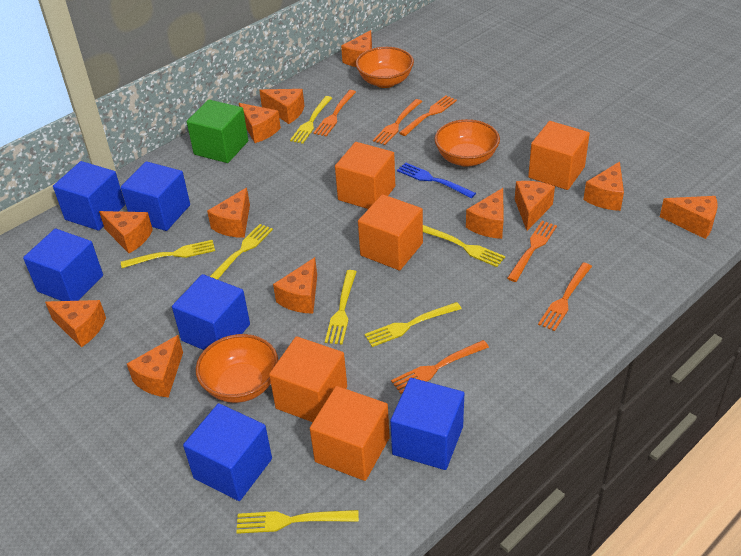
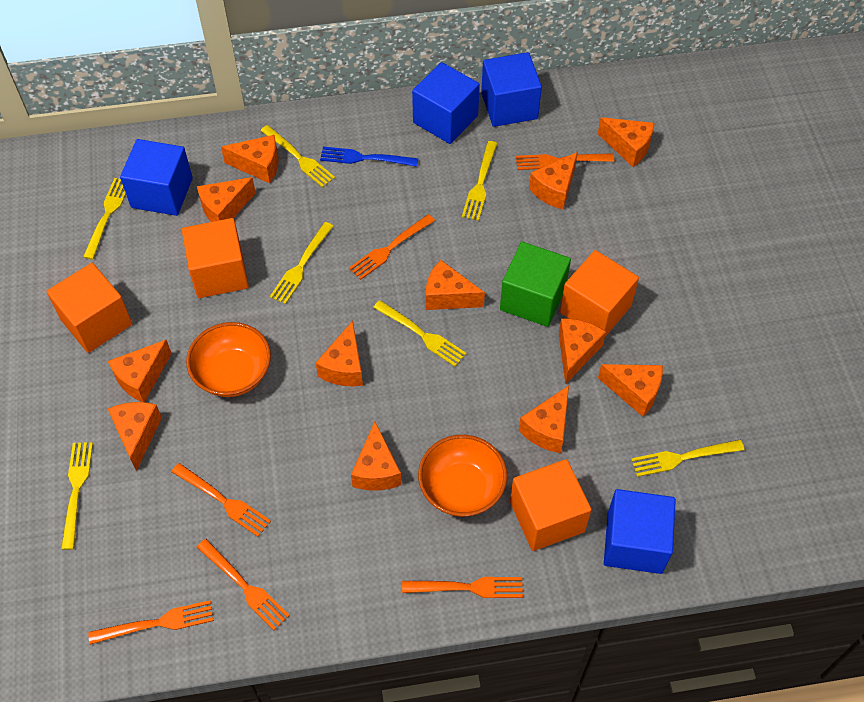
blue cube: [23,228,103,301] [53,161,125,231] [121,161,190,231] [172,274,250,350] [183,403,272,501] [390,378,464,470] = 6 -> [120,139,193,216] [412,62,480,144] [481,52,542,127] [604,489,676,574] = 4
orange bowl: [196,334,278,403] [356,47,414,88] [434,119,500,167] = 3 -> [186,322,271,397] [418,435,507,517] = 2
orange cube: [269,336,347,422] [310,386,390,481] [335,142,395,209] [358,194,423,270] [528,121,590,190] = 5 -> [46,263,132,353] [182,218,249,298] [510,459,592,551] [560,250,639,337] = 4

